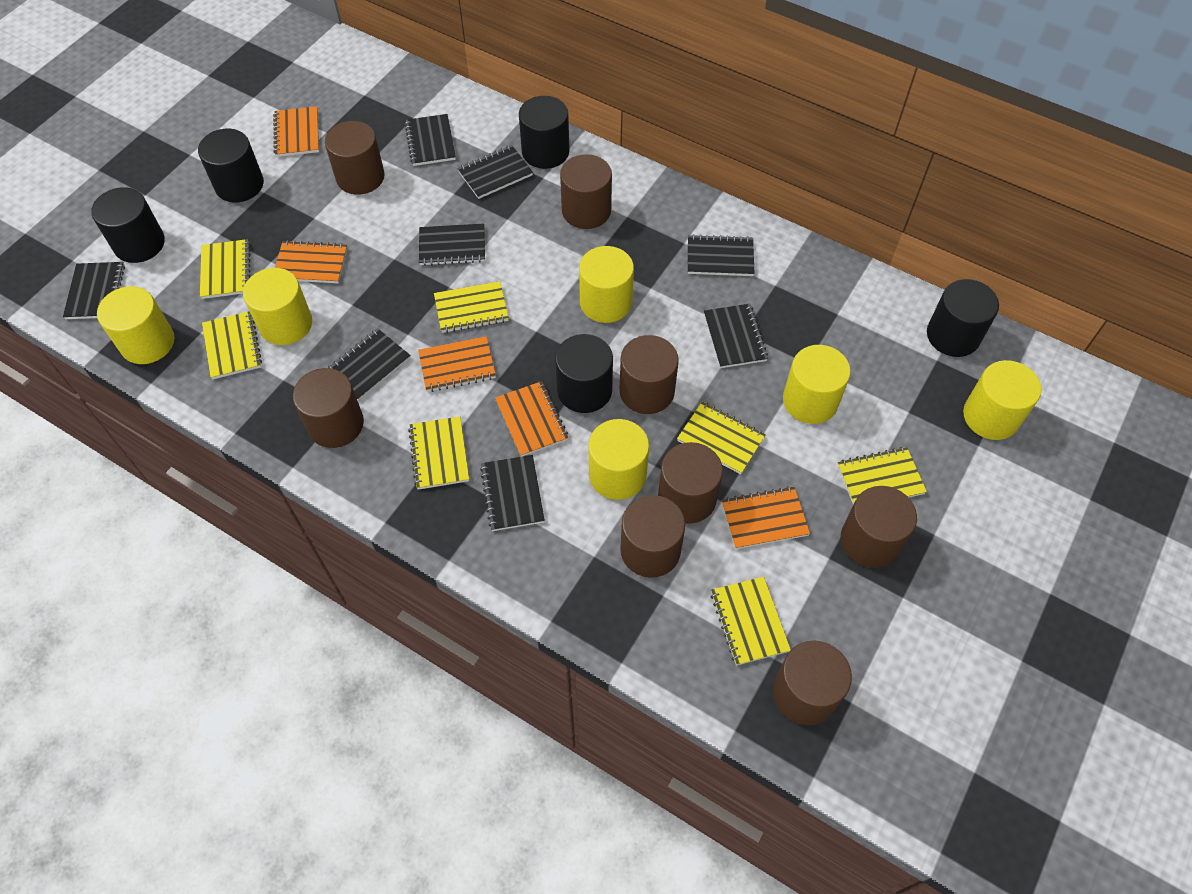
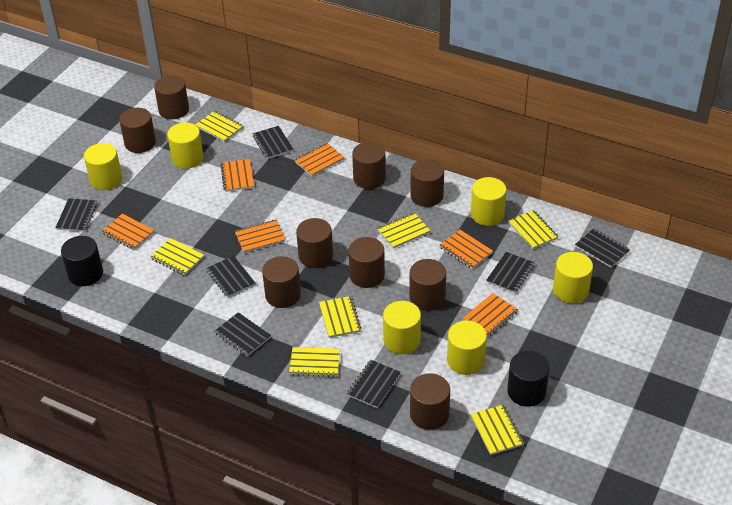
black cylinder: [91,187,165,263] [198,129,264,202] [519,96,569,169] [555,334,613,413] [927,279,999,357] = 5 -> [61,236,103,286] [507,351,550,407] = 2
black notebook: [63,262,125,319] [328,328,410,401] [404,114,456,166] [419,224,485,266] [457,145,533,199] [480,455,545,531] [688,234,755,276] [704,304,768,368] = 8 -> [55,198,97,232] [206,256,255,297] [215,312,271,356] [252,126,293,159] [347,360,401,408] [486,252,534,293] [575,228,630,268] = 7
brown cylinder: [293,368,364,448] [325,121,385,195] [560,154,612,229] [620,335,679,414] [620,495,685,578] [658,442,723,524] [773,640,852,726] [841,486,917,568] = 8 -> [119,108,156,153] [154,75,189,119] [262,256,301,308] [296,218,333,268] [348,237,385,288] [352,142,386,189] [409,259,446,311] [410,373,450,430] [411,159,444,207] = 9
orange notebook: [273,106,319,157] [275,240,347,283] [418,336,496,392] [495,381,568,457] [722,486,810,549] = 5 -> [102,214,154,250] [220,159,254,192] [235,220,286,253] [295,143,344,176] [439,230,493,269] [463,293,518,337] = 6

